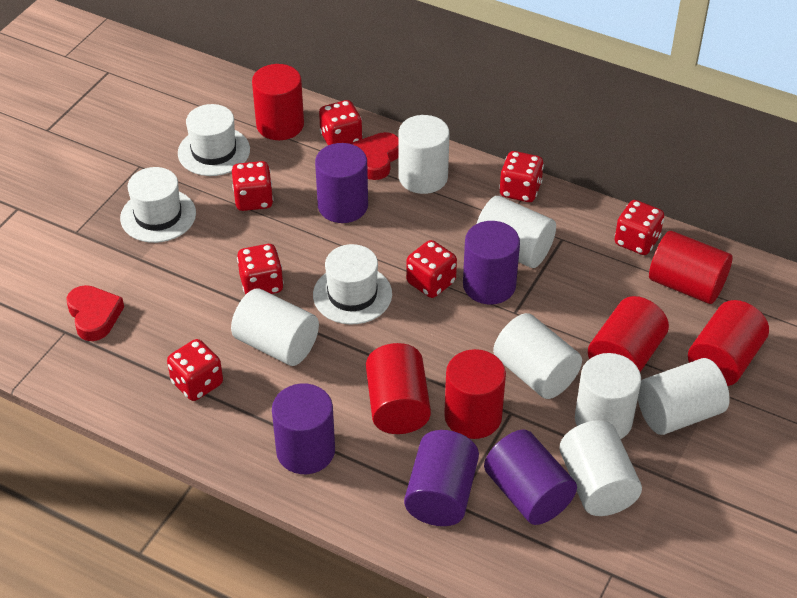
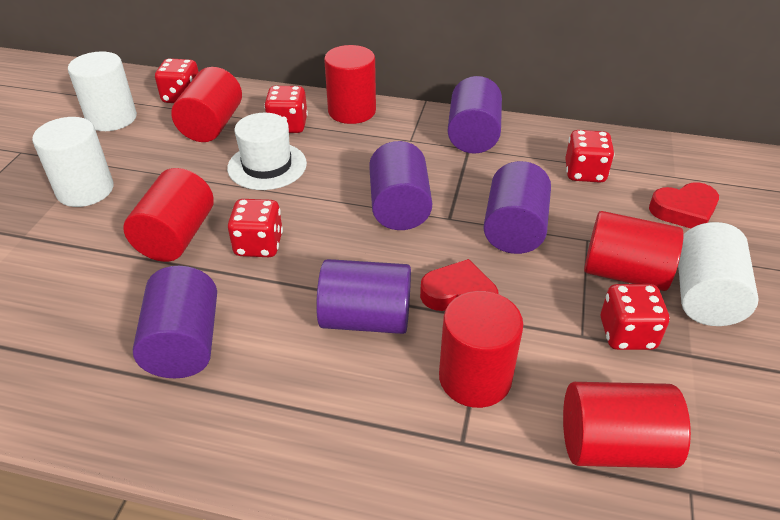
red dice: [167,339,223,401] [232,161,273,211] [237,244,284,294] [319,100,362,145] [406,240,457,298] [499,151,544,202] [614,200,664,255] = 7 -> [155,58,199,103] [228,199,283,257] [264,86,308,133] [565,130,615,183] [601,284,670,350] = 5
white cylinder: [231,288,319,366] [399,115,450,194] [477,196,556,268] [493,313,582,399] [559,420,642,516] [575,353,641,439] [638,358,730,435] = 7 -> [32,117,114,207] [68,51,137,131] [678,222,759,326] = 3
white hat: [120,167,196,243] [178,104,250,176] [313,244,392,325] = 3 -> [227,113,307,190] = 1

